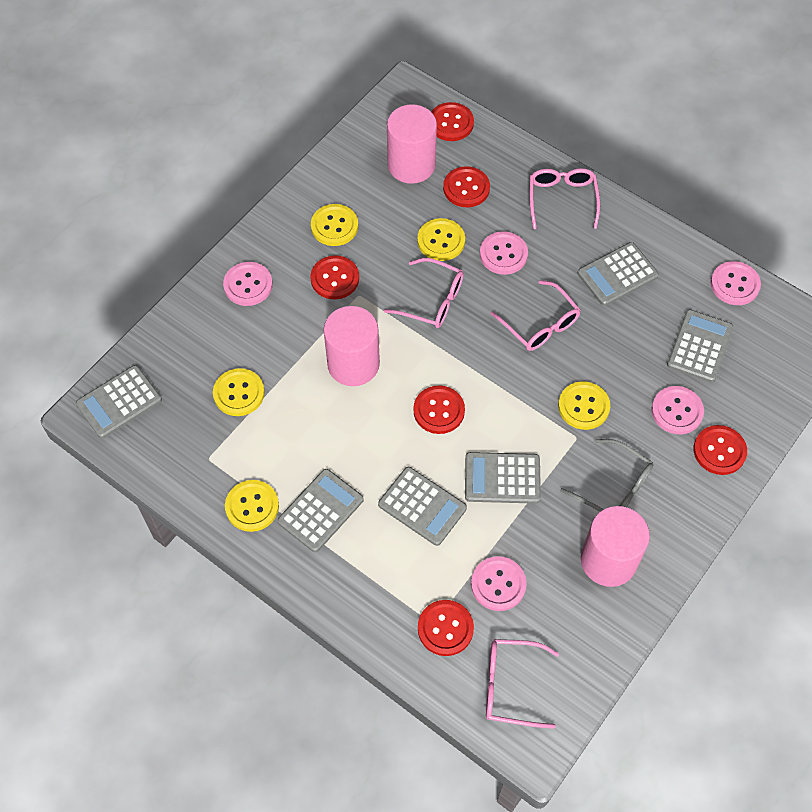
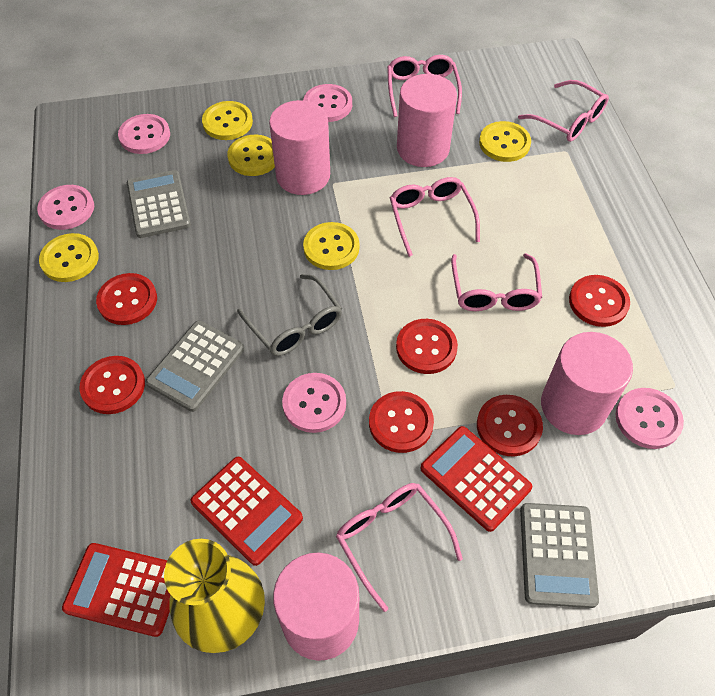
grey calculator: [76,365,162,439] [277,469,364,552] [378,467,467,546] [465,452,541,504] [578,242,659,306] [667,309,733,383] = 6 -> [127,170,191,238] [146,320,244,412] [520,503,599,608] = 3
pink cylinder: [324,306,380,386] [387,104,437,184] [581,506,650,587] = 3 -> [269,100,330,195] [273,553,359,661] [397,74,457,167] [541,332,633,435] = 4
pink glasses: [384,258,464,328] [486,639,559,729] [490,280,581,351] [530,168,600,229] = 4 -> [336,483,463,612] [387,55,462,117] [390,177,480,257] [451,253,542,311] [518,80,609,142] = 5
red calculator: none = 0 -> [62,543,171,637] [190,457,303,566] [420,426,532,532] = 3
yellow vase: none = 0 -> [164,539,265,653] = 1

